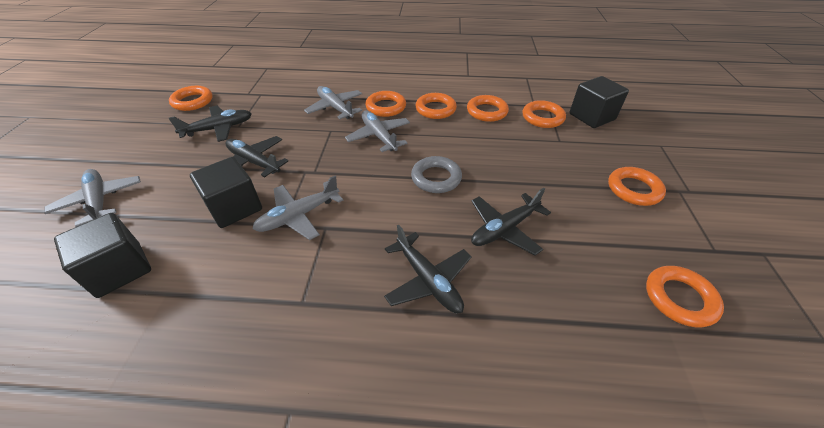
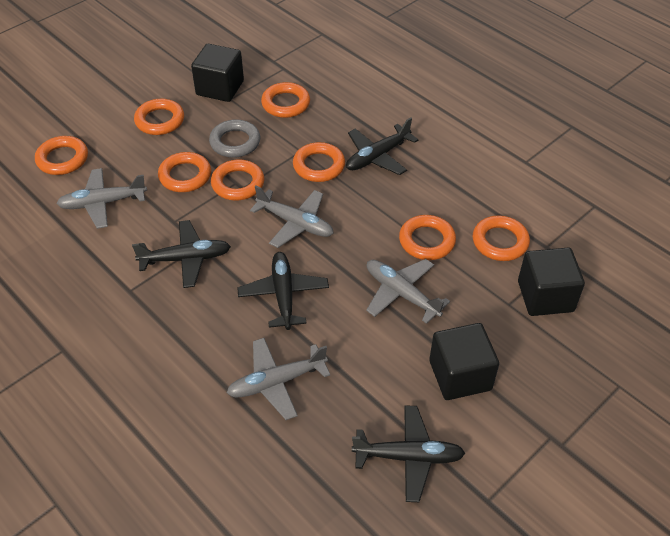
orange ring: [169,86,213,111] [365,91,406,117] [416,93,457,119] [467,95,509,122] [523,100,566,128] [608,167,666,206] [646,266,724,327] = 7 -> [35,136,88,175] [134,99,184,135] [158,152,211,192] [211,159,264,201] [261,82,310,118] [293,142,345,182] [399,215,456,260] [473,216,530,261] = 8

